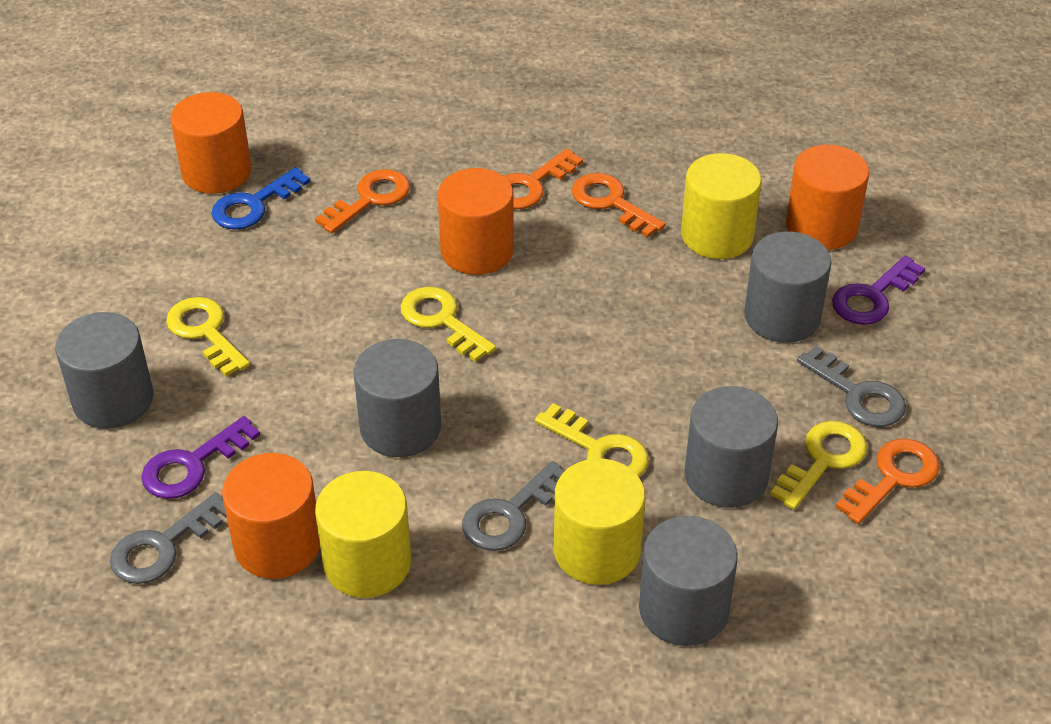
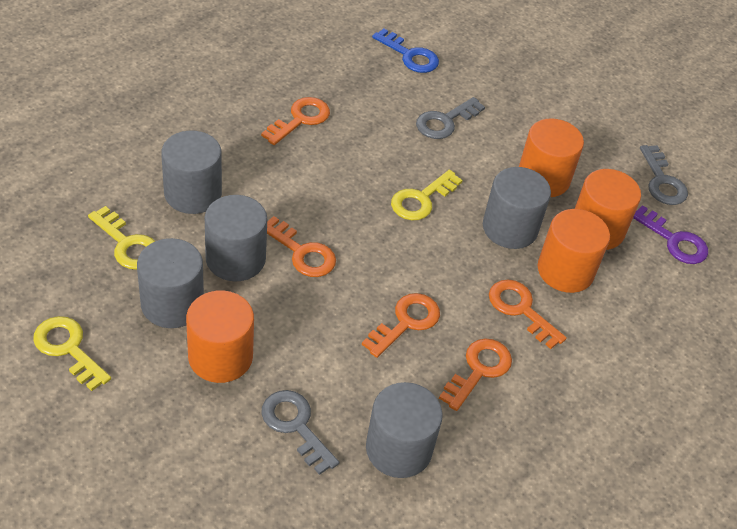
orange key: [315,169,410,233] [504,149,583,209] [572,173,666,238] [836,438,940,524] = 4 -> [261,97,330,145] [267,216,336,277] [362,293,440,358] [439,339,512,411] [489,280,567,349] = 5
purple key: [141,416,260,499] [832,256,925,325] = 2 -> [633,205,708,264] = 1
yellow cylinder: [315,471,411,598] [554,458,645,585] [681,153,762,259] = 3 -> none = 0
yellow key: [166,297,250,376] [401,287,496,362] [535,403,649,477] [770,421,867,510] = 4 -> [33,316,111,391] [88,206,155,270] [391,170,463,220] = 3

